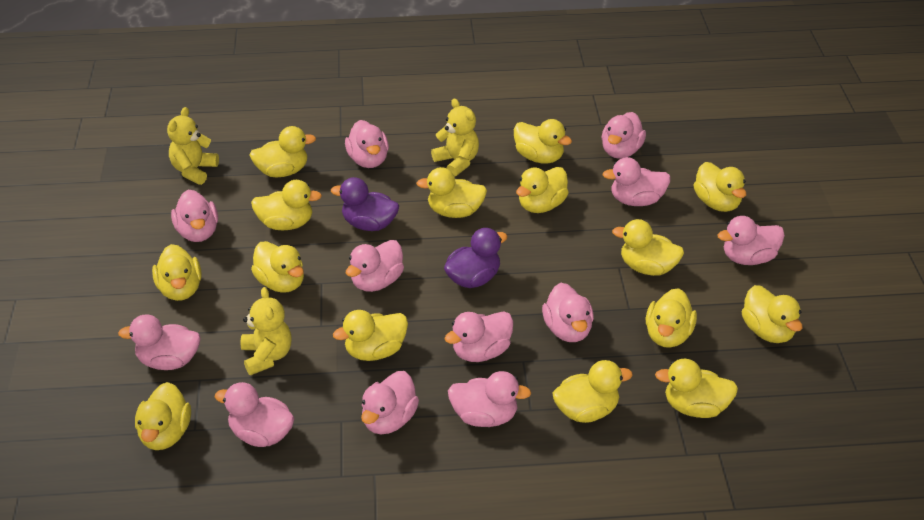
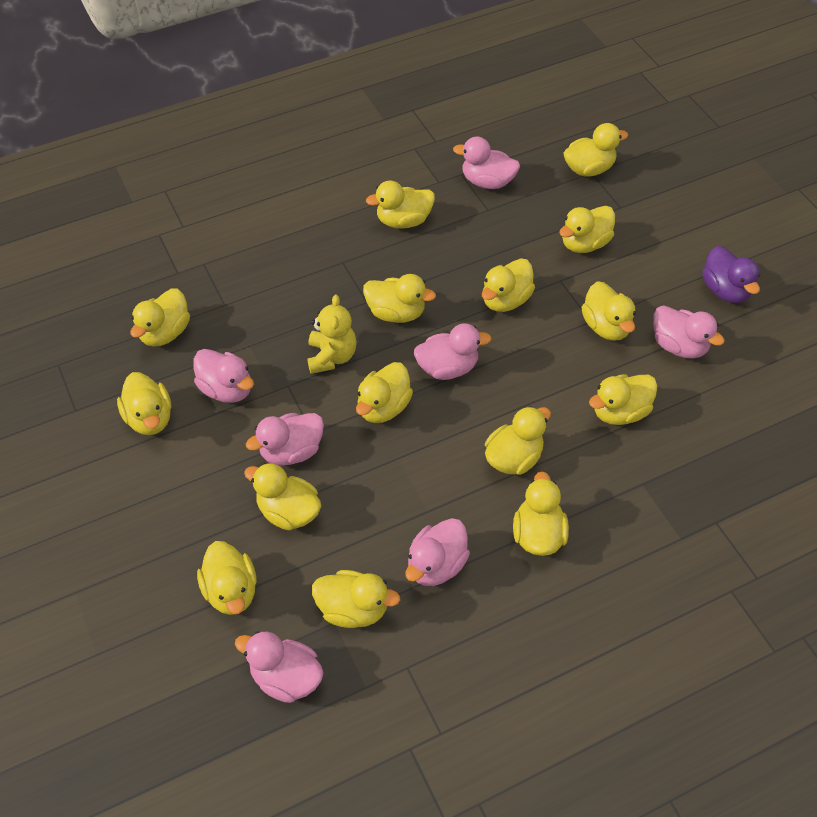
pink duck: [118,314,200,370] [171,190,218,242] [215,382,295,447] [345,120,389,168] [346,240,404,292] [361,371,419,434] [444,311,513,362] [448,371,531,427] [542,283,594,342] [602,112,646,159] [602,157,670,206] [718,216,785,265] = 12 -> [194,349,254,403] [235,631,324,703] [246,413,324,466] [405,518,470,586] [414,324,492,380] [453,136,520,189] [653,305,725,358] = 7
purple duck: [331,177,399,231] [444,228,508,288] = 2 -> [702,246,760,303] = 1
yellow teddy bear: [167,107,219,185] [241,287,291,375] [431,99,479,177] = 3 -> [307,295,357,374] = 1

